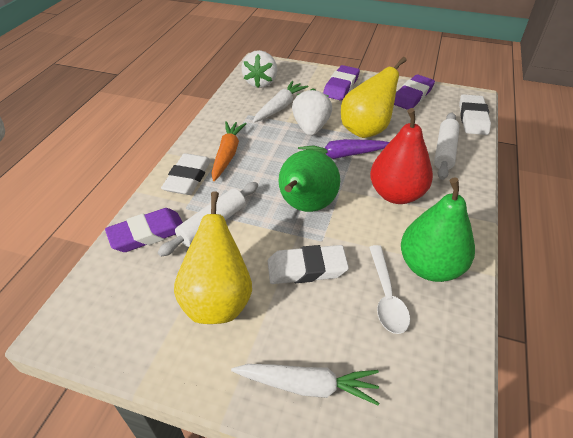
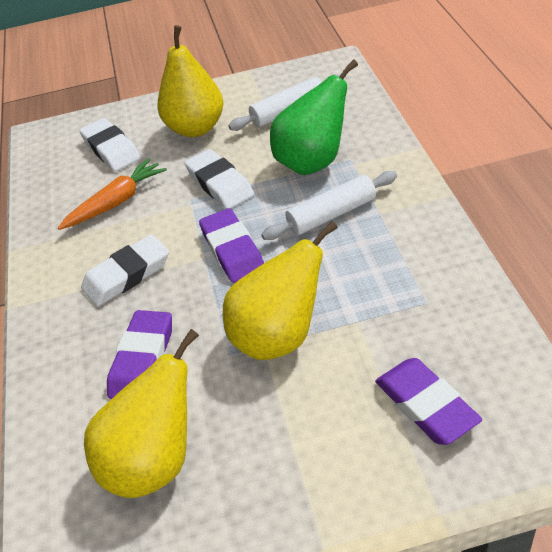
green pear: [279,150,340,212] [401,177,475,282] = 2 -> [270,60,358,175] = 1
purple carrot: [298,139,389,159] = 1 -> none = 0
red pear: [370,108,433,204] = 1 -> none = 0
white carrot: [231,364,379,406] [253,81,309,123] = 2 -> none = 0
white spoon: [369,245,410,334] = 1 -> none = 0
white strawberry: [241,50,277,88] [292,88,332,136] = 2 -> none = 0
yellow pear: [174,191,252,324] [341,57,407,138] = 2 -> [84,329,199,498] [158,25,223,137] [223,221,338,360] = 3

